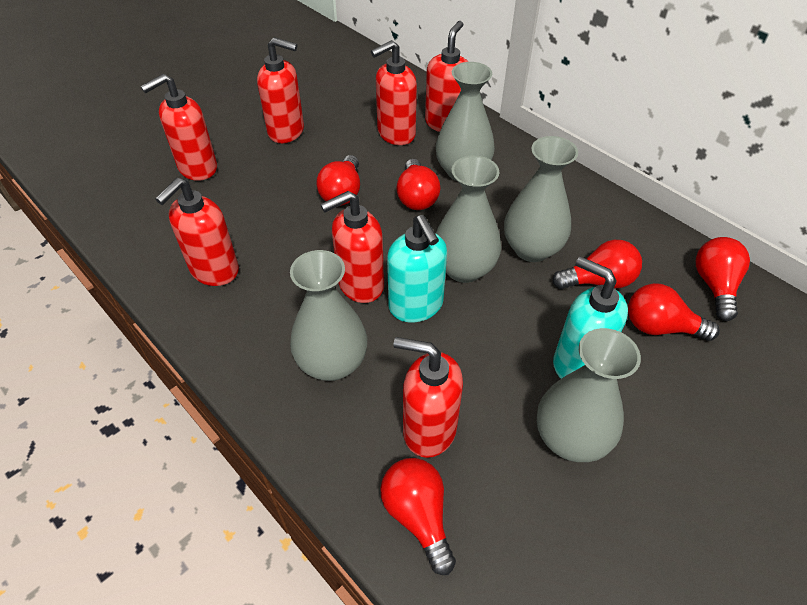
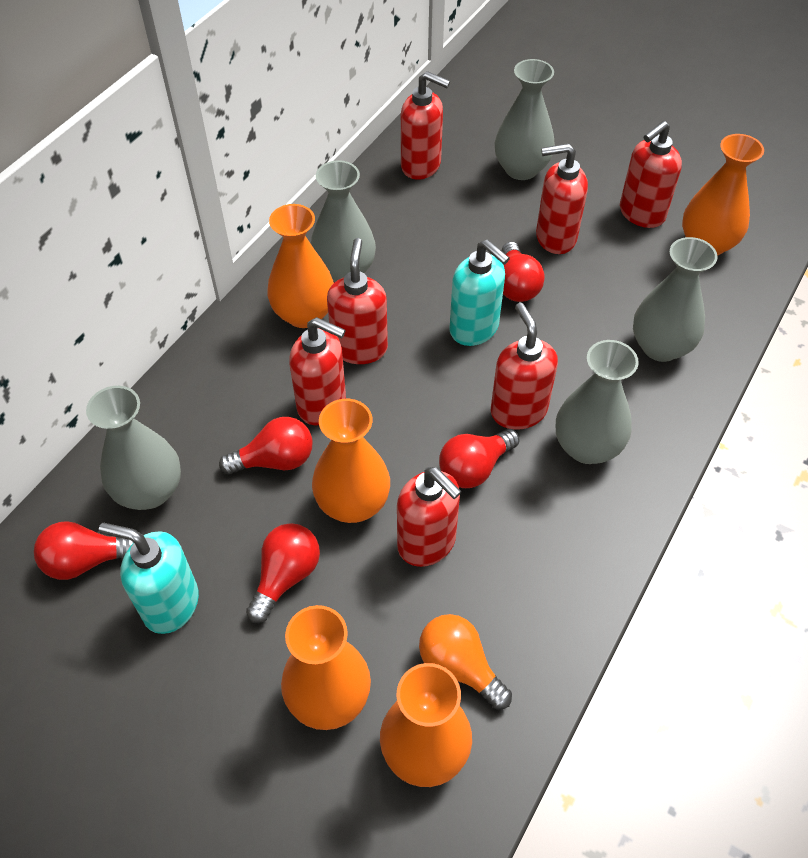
orange light bulb: none = 0 -> [419,614,512,710] = 1
orange vase: none = 0 -> [267,204,334,328] [281,605,371,730] [312,399,390,523] [380,663,472,787] [682,134,764,256] = 5
red light bulb: [316,155,360,206] [380,458,456,575] [396,159,441,210] [552,240,642,289] [628,283,720,341] [696,237,750,321] = 6 -> [34,521,134,580] [219,417,313,474] [246,523,320,623] [439,429,520,488] [502,242,545,302] = 5

